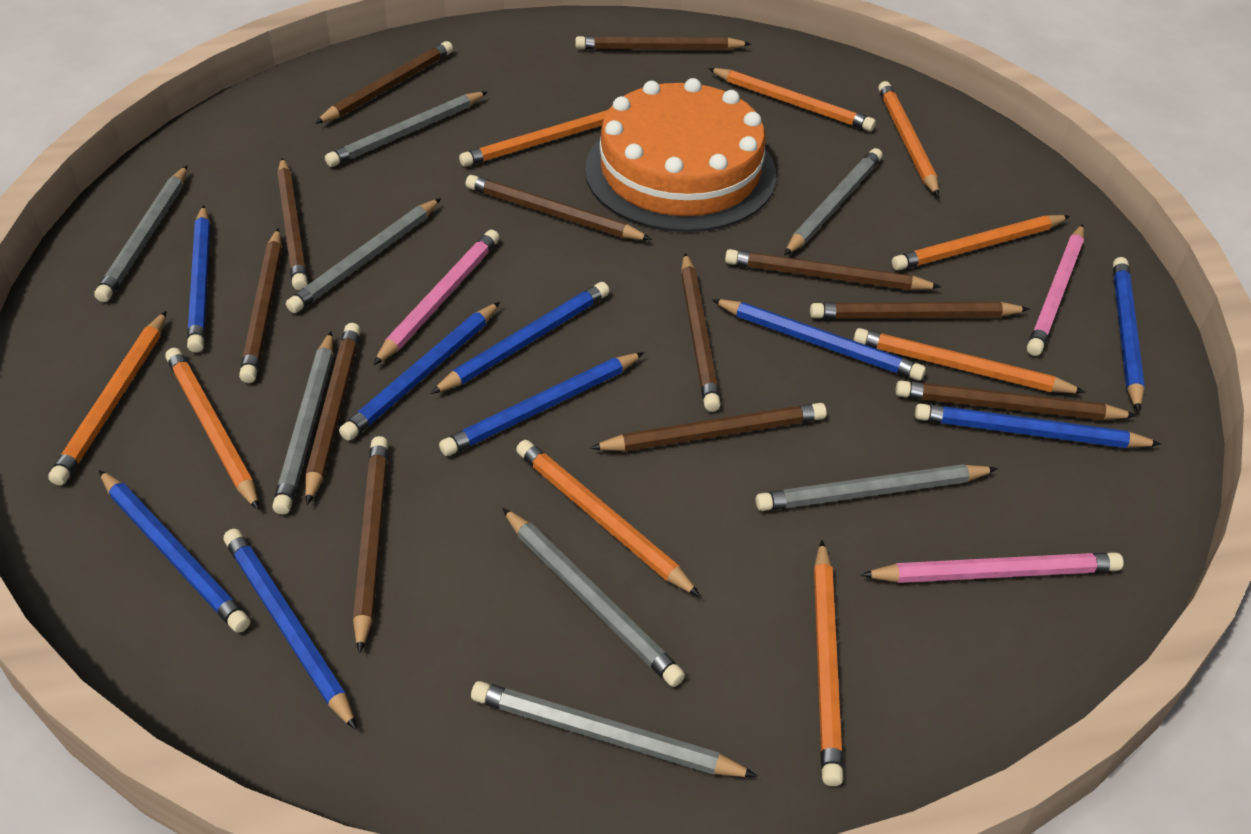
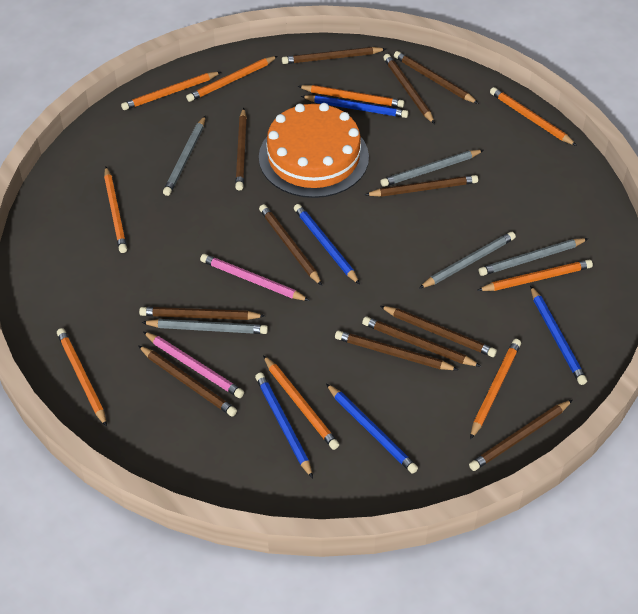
blue pencil: [99,470,250,633] [187,205,210,353] [224,529,357,730] [339,302,500,441] [430,282,609,394] [439,352,644,456] [712,299,926,381] [915,404,1161,448] [1113,257,1145,412] = 9 -> [255,373,313,478] [294,204,360,285] [301,95,409,118] [326,384,418,474] [530,286,587,385] = 5
grey pencil: [94,166,187,302] [272,331,333,515] [286,198,441,313] [325,92,487,167] [471,681,758,777] [502,508,685,687] [756,464,998,511] [784,148,882,256] = 8 -> [141,319,268,334] [163,116,205,196] [381,150,484,187] [419,232,516,289] [479,238,589,276] = 5
pink pencil: [373,230,499,366] [860,552,1123,583] [1027,224,1084,356] = 3 -> [143,332,244,398] [200,254,310,301] = 2

